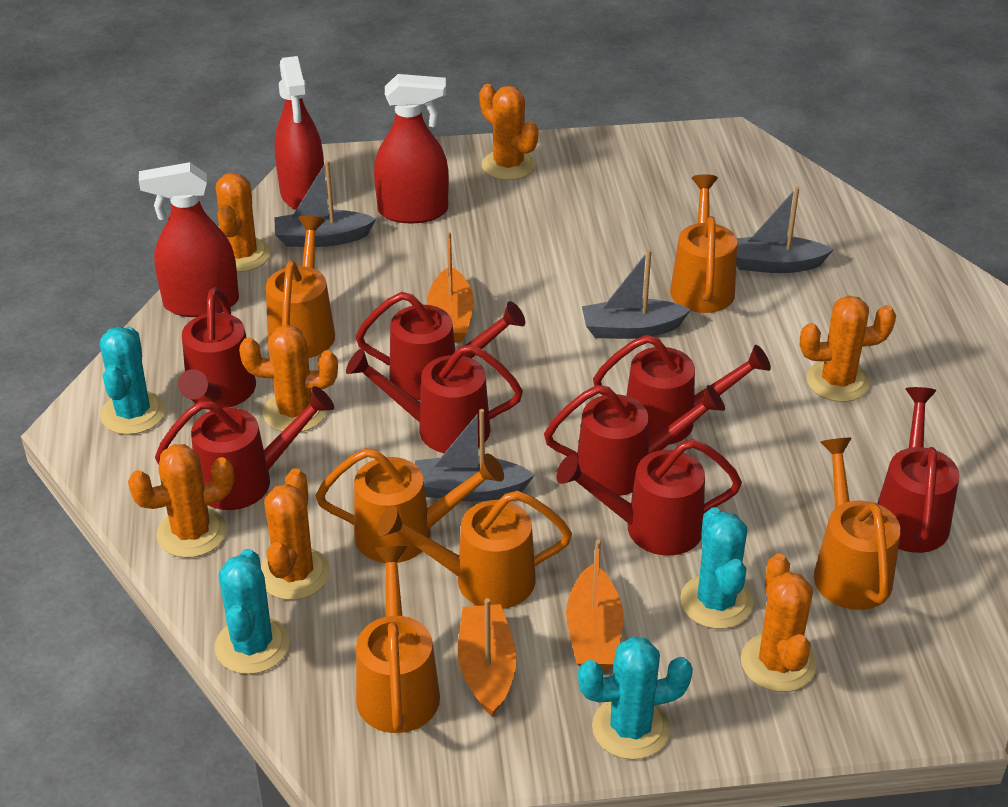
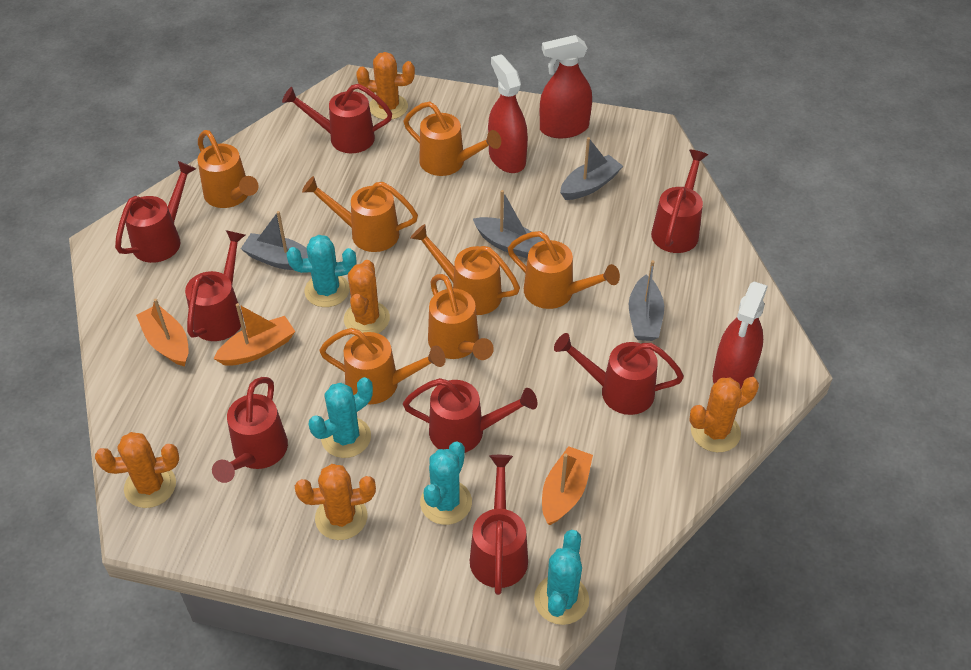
orange cactus: [128,444,234,558] [216,173,271,272] [239,325,338,432] [261,468,330,600] [479,84,538,180] [741,554,817,692] [800,295,896,402] = 7 -> [95,432,179,508] [295,464,376,540] [344,260,390,333] [356,52,415,120] [689,377,759,452] = 5
orange watering can: [266,216,335,358] [316,448,504,563] [356,546,440,733] [377,491,572,609] [670,174,737,313] [814,438,901,610] = 6 -> [197,130,259,208] [302,176,418,252] [319,328,446,404] [404,102,501,176] [411,224,520,315] [428,274,494,360] [508,231,620,309] = 7

